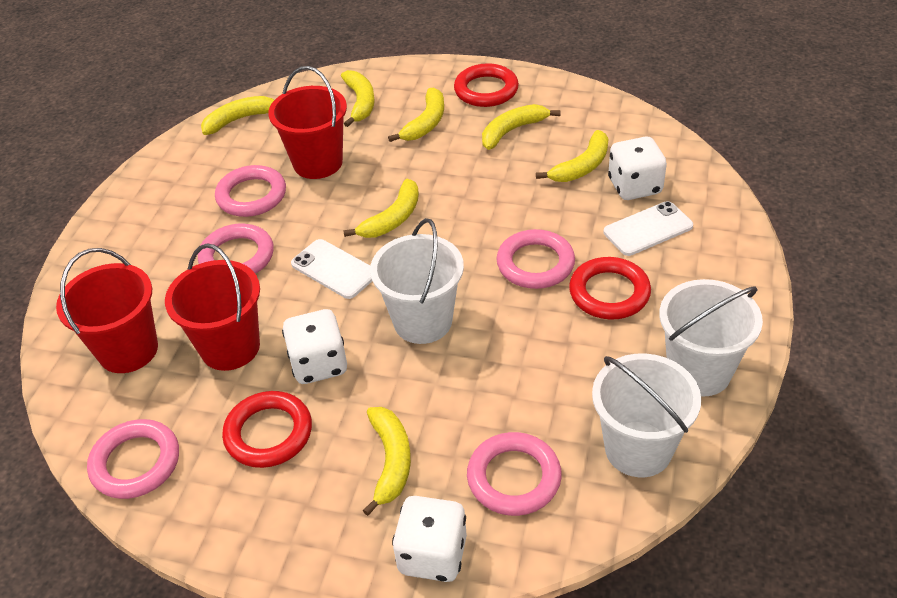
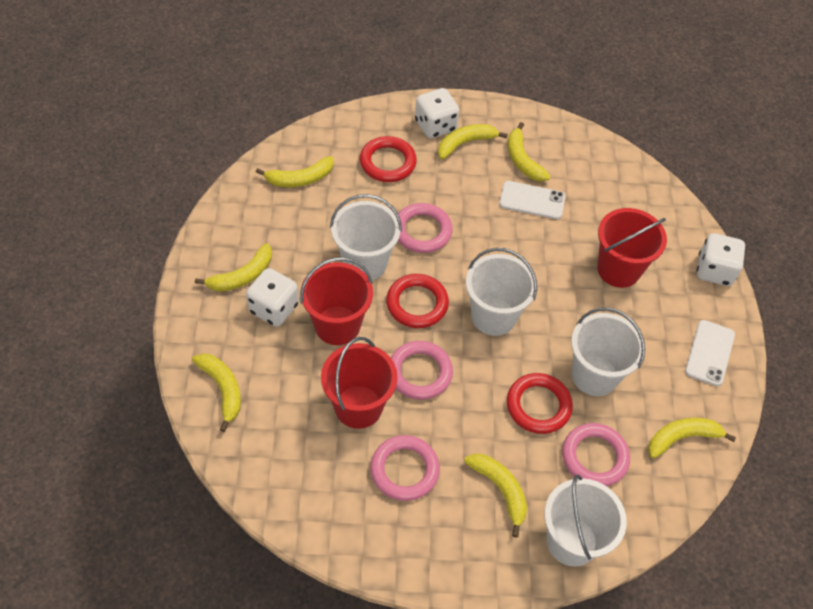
pink ring: [87,419,179,499] [198,224,274,274] [215,165,286,217] [467,432,562,516] [496,229,575,289] = 5 -> [370,435,440,501] [391,341,453,400] [398,203,453,253] [562,423,630,486] = 4
white bucket: [370,218,464,344] [592,354,701,477] [659,279,763,396] = 3 -> [330,194,402,281] [466,248,537,336] [544,475,627,567] [571,307,645,396] = 4

